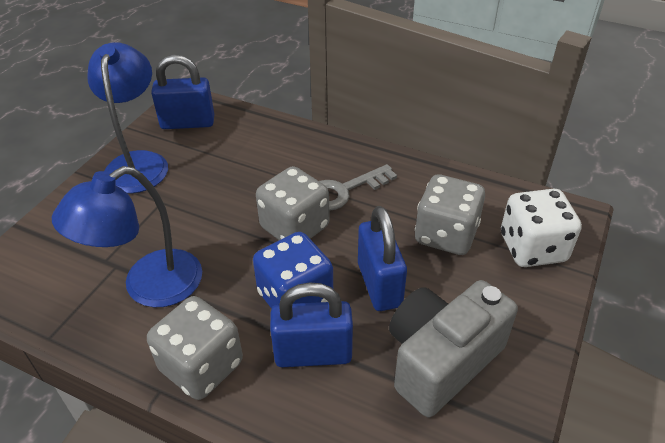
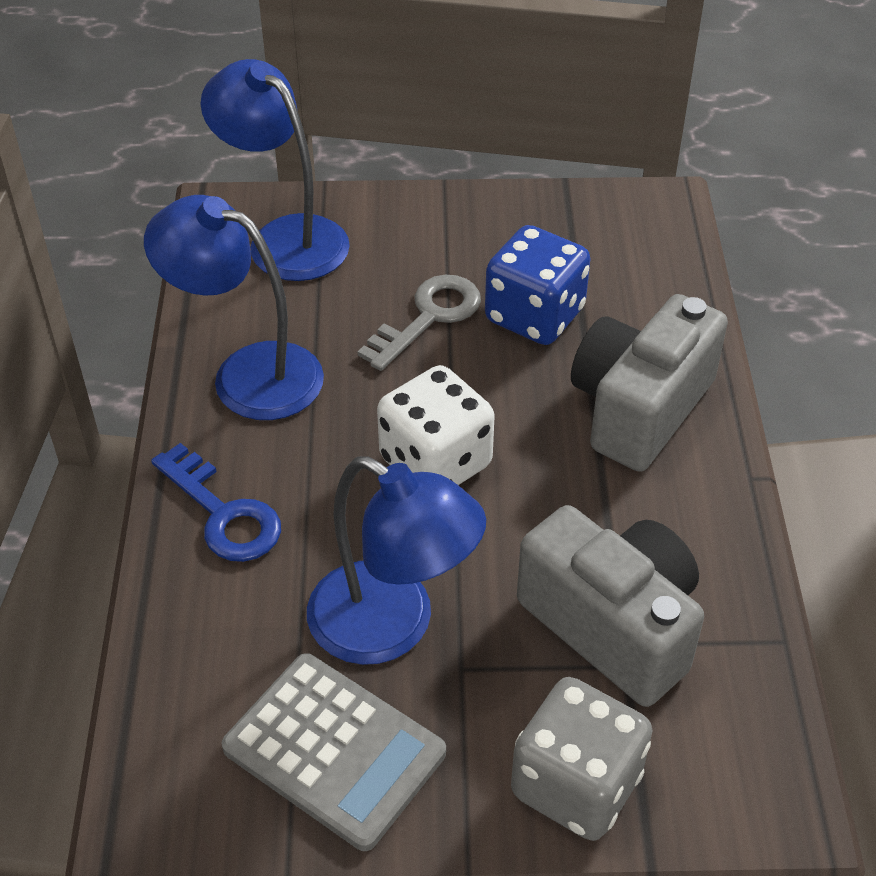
blue key: none = 0 -> [151,443,281,562] = 1
blue lamp: [52,166,202,307] [87,42,168,194] = 2 -> [144,195,324,420] [201,59,350,281] [307,456,486,665] = 3
blue padlock: [151,55,214,129] [270,282,353,367] [358,206,407,311] = 3 -> none = 0
grey calculator: none = 0 -> [221,653,446,851] = 1
grey camera: [389,280,518,418] = 1 -> [517,505,704,707] [571,294,728,472] = 2
grey dice: [147,296,243,400] [256,166,330,240] [415,174,485,255] = 3 -> [511,677,653,841] = 1

